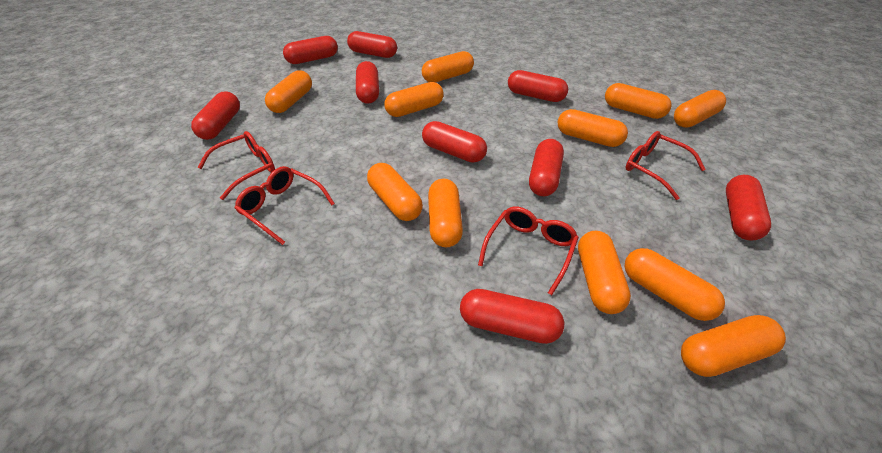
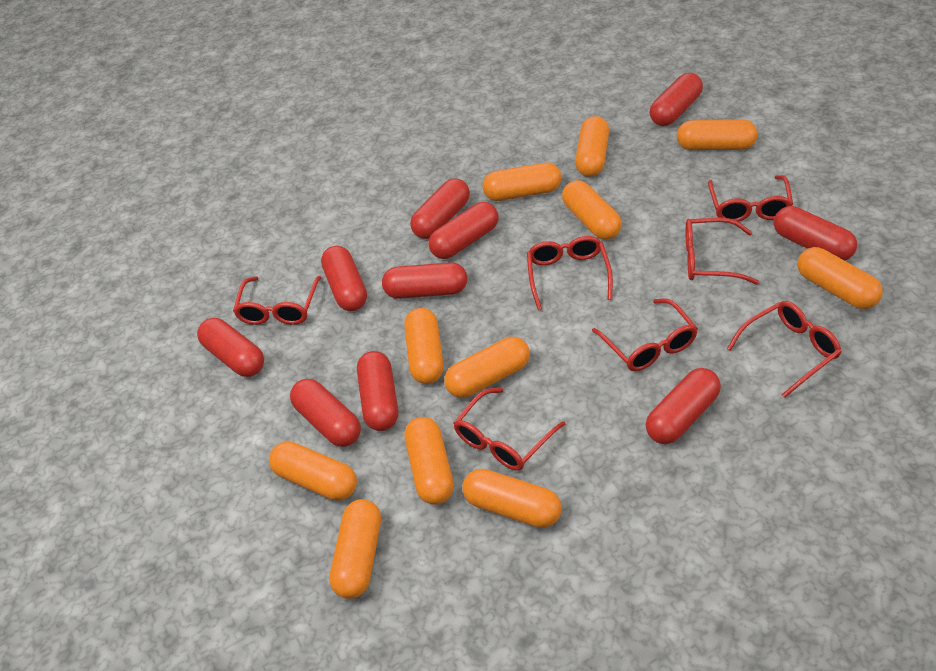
red capsule: [191,91,240,140] [283,36,338,64] [347,31,397,58] [356,61,379,104] [422,121,487,163] [460,289,564,344] [508,70,568,102] [529,139,564,196] [726,175,771,241] = 9 -> [197,318,264,377] [290,379,361,447] [321,246,367,311] [357,351,398,431] [382,262,467,299] [410,178,470,239] [428,202,498,259] [646,368,721,444] [650,73,703,126] [774,206,857,261] = 10
red glasses: [198,131,275,200] [235,166,335,245] [478,207,579,295] [626,131,706,200] = 4 -> [233,276,322,325] [454,388,566,471] [527,236,613,310] [592,298,698,371] [686,218,759,285] [708,175,793,222] [727,301,842,398] = 7

